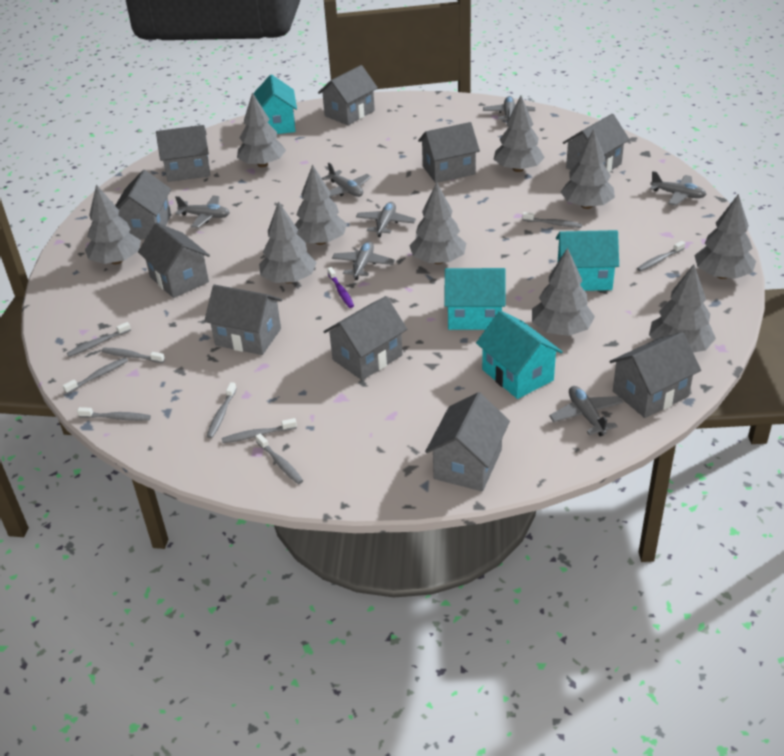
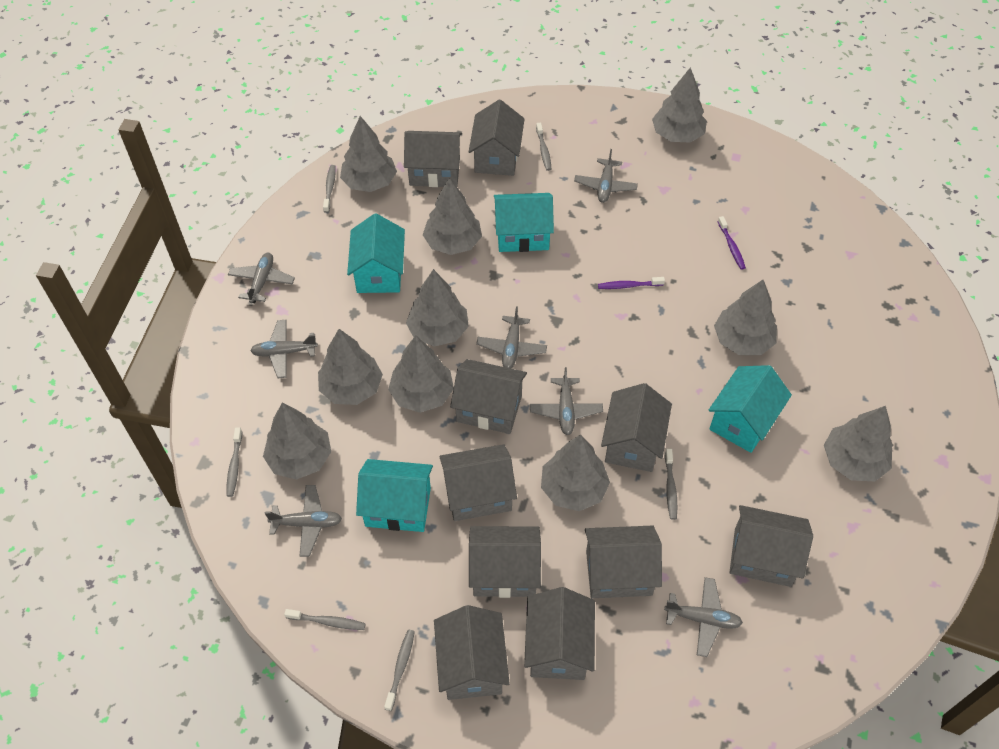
grey toothbrush: [62,357,128,394] [67,322,131,357] [77,407,151,421] [101,348,165,363] [207,382,237,438] [222,418,297,443] [255,433,303,484] [522,212,582,228] [637,241,685,272] = 9 -> [227,427,242,497] [284,609,366,630] [323,165,336,213] [384,630,415,711] [536,123,551,171] [665,449,677,520] = 6
purple toothbrush: [327,267,354,308] = 1 -> [598,277,665,289] [718,216,746,270] = 2

